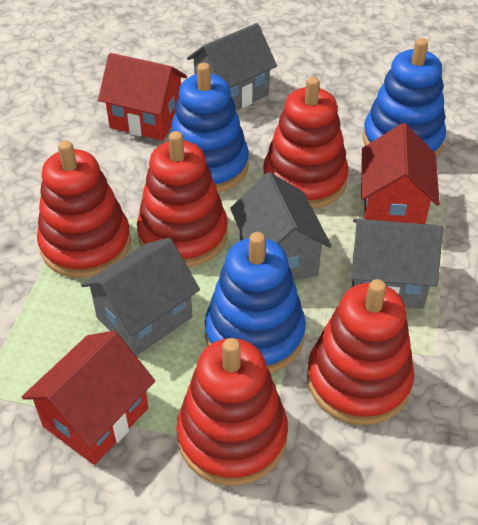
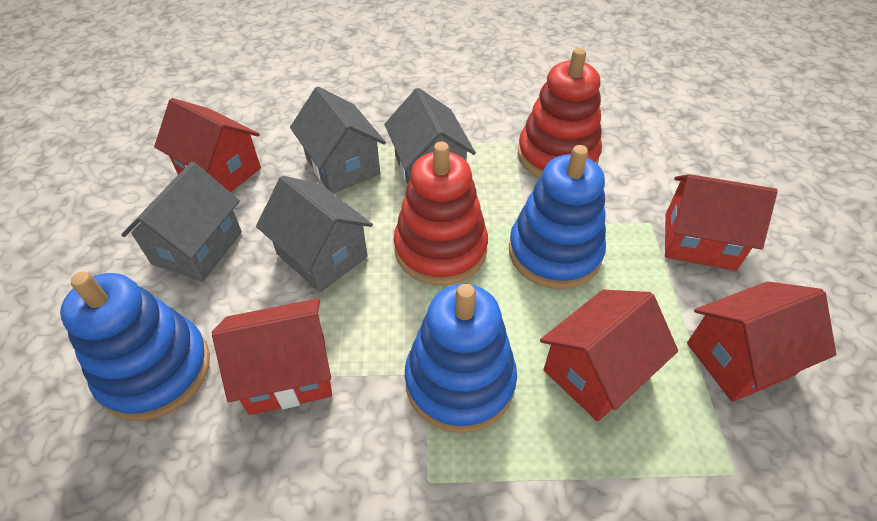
red house: [22,331,155,465] [98,53,187,141] [361,123,440,224] = 3 -> [154,98,261,192] [212,298,332,415] [540,290,678,422] [665,174,778,271] [687,281,836,402] = 5
red stacking toy: [37,140,131,278] [137,131,228,268] [176,338,288,486] [263,77,349,209] [307,279,414,425] = 5 -> [394,142,488,285] [518,48,602,178] = 2

